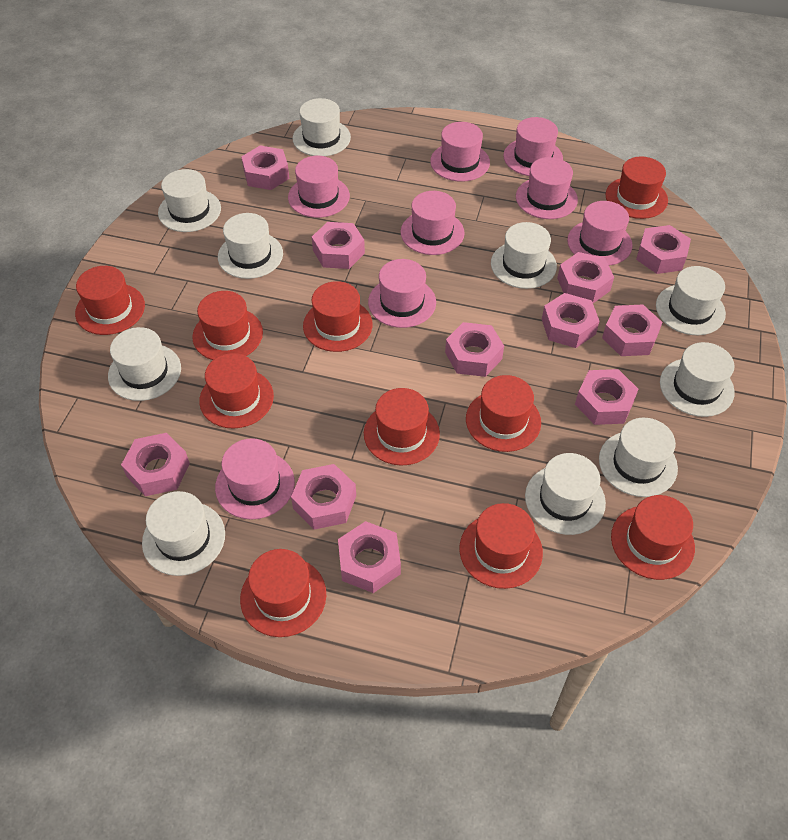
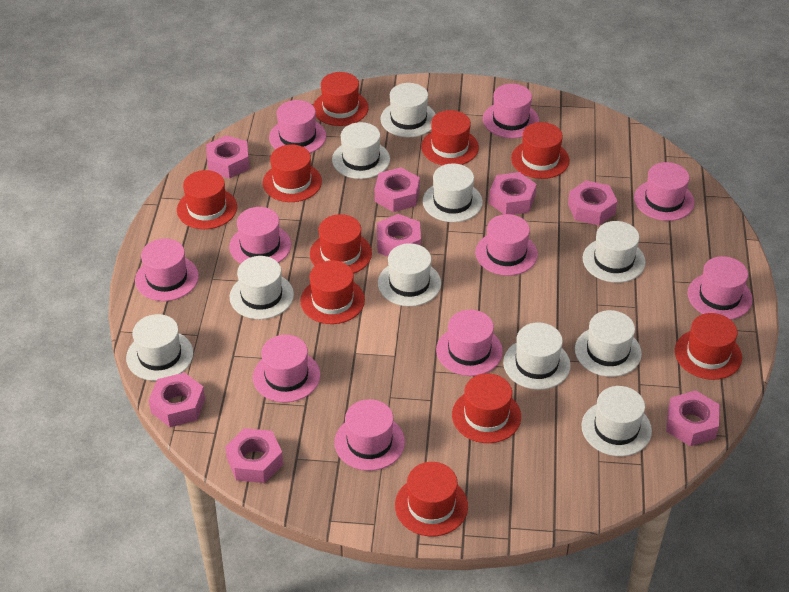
pink hat: [215,438,295,520] [288,156,350,218] [368,259,436,328] [401,191,465,255] [430,122,490,182] [503,117,563,176] [516,157,578,219] [567,201,633,265] = 8 -> [135,238,199,301] [229,207,291,264] [253,335,320,403] [269,100,326,153] [334,399,405,471] [436,310,503,376] [475,214,538,276] [483,84,539,138] [634,162,694,221] [687,256,753,320] = 10
pink nut: [121,433,190,496] [241,145,290,190] [291,464,356,530] [312,222,365,269] [338,521,401,593] [445,322,504,377] [542,293,600,348] [557,252,614,303] [575,369,638,425] [602,304,663,356] [636,225,691,274] = 11 -> [149,373,205,427] [206,135,249,179] [225,428,283,483] [375,167,420,212] [377,214,421,257] [489,172,537,215] [568,180,617,225] [666,390,720,446] = 8

